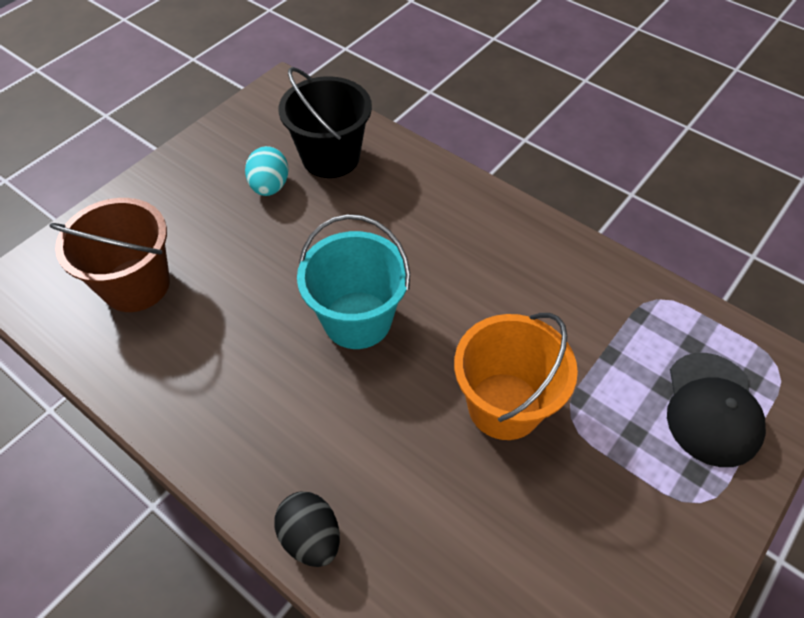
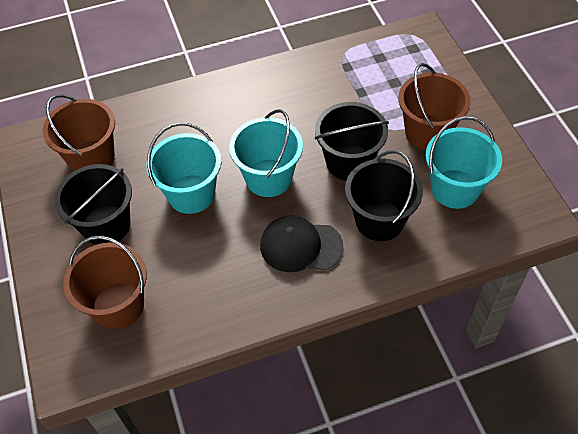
black bucket: [278,67,372,178] = 1 -> [54,164,132,245] [315,102,389,181] [345,150,423,241] = 3
black egg: [274,492,340,567] = 1 -> none = 0
brown bucket: [50,198,170,312] = 1 -> [43,94,115,171] [63,236,147,329] [398,63,471,150] = 3
orange bucket: [454,313,578,440] = 1 -> none = 0
turquoise bucket: [297,214,410,349] = 1 -> [147,122,221,214] [229,109,303,197] [425,116,502,209] = 3
turquoise egg: [245,146,289,196] = 1 -> none = 0

